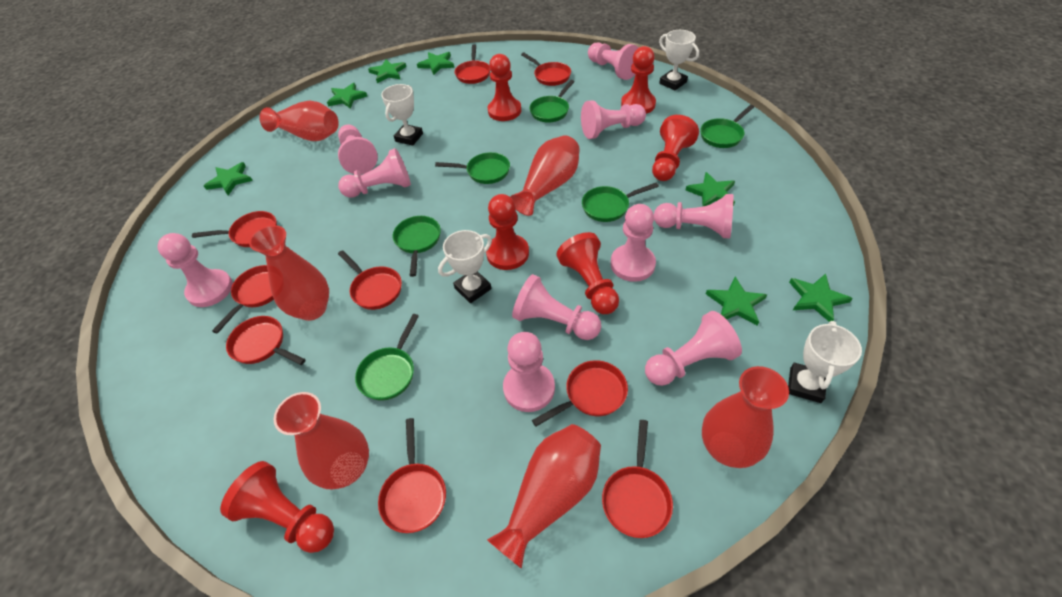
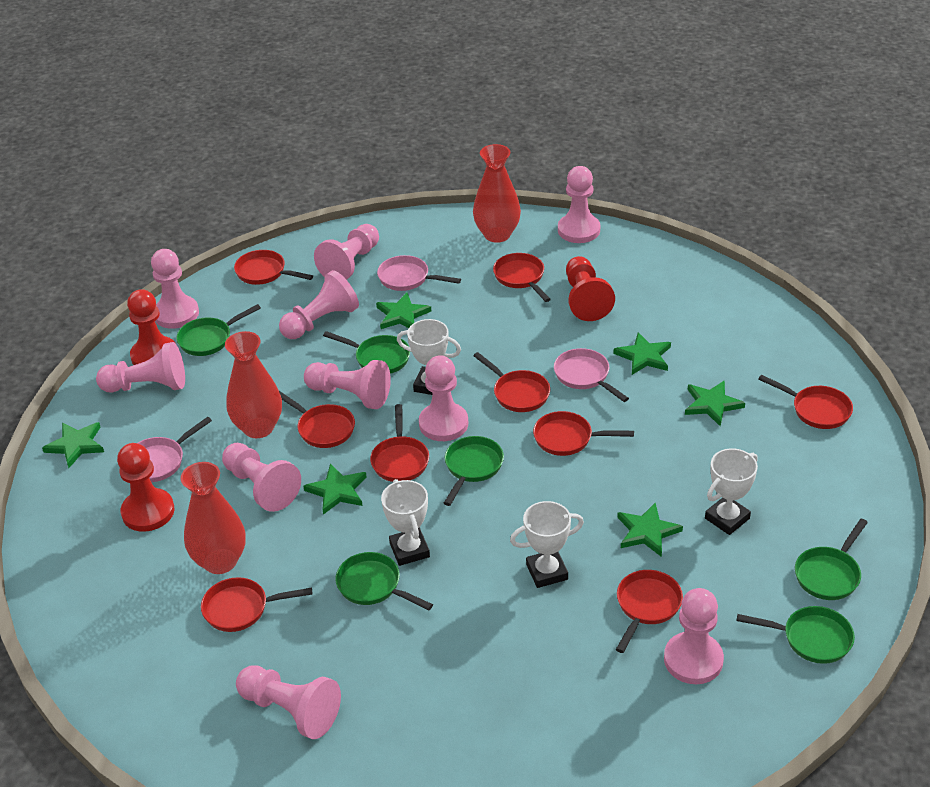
green star: [204,162,253,195] [327,83,367,109] [368,59,406,83] [417,52,454,75] [686,172,735,206] [706,277,767,326] [789,274,853,322] = 7 -> [42,422,104,468] [303,463,367,515] [376,292,431,329] [613,332,671,375] [617,503,683,557] [685,380,745,426] = 6
pink pan: none = 0 -> [138,417,212,482] [377,255,461,291] [554,348,629,402] = 3
red pawn: [220,461,334,553] [486,194,529,270] [488,54,521,121] [556,232,619,314] [621,46,656,114] [652,115,699,181] = 6 -> [117,443,174,532] [127,289,176,365] [566,256,615,321] = 3
red vase: [249,225,329,321] [259,101,339,141] [274,392,369,490] [487,424,601,569] [510,135,580,216] [702,366,789,468] = 6 -> [181,462,246,574] [225,331,282,438] [473,144,521,243] = 3

